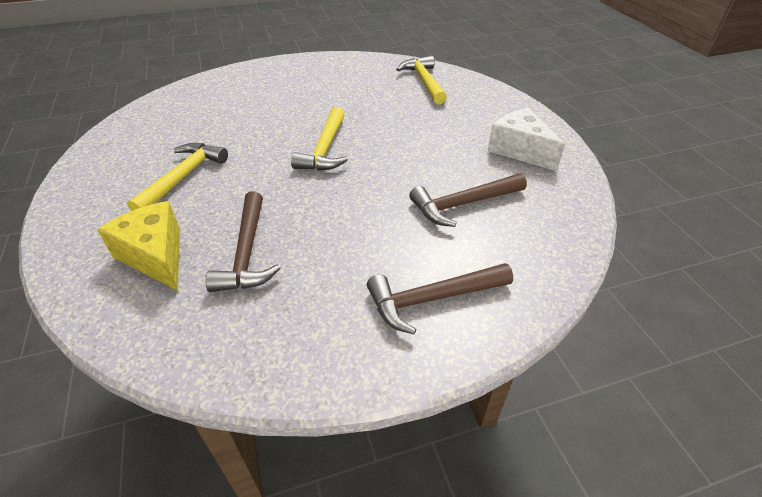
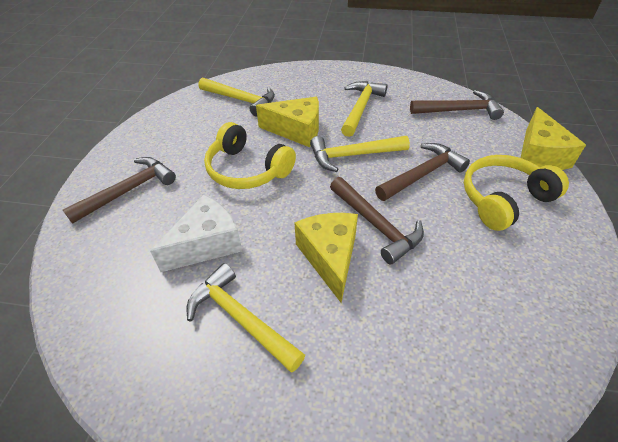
brown hammer: [205,191,281,292] [367,263,513,334] [409,173,527,227] = 3 -> [63,157,176,224] [330,177,424,265] [375,143,470,201] [410,90,504,120] = 4
yellow cheese: [97,201,180,291] = 1 -> [256,97,319,147] [294,213,358,303] [521,107,586,170] = 3
yellow hammer: [127,143,228,211] [291,107,348,171] [396,56,447,105] = 3 -> [187,263,305,373] [198,77,275,117] [310,136,410,172] [341,81,387,137] = 4
yellow headphones: none = 0 -> [204,122,296,189] [464,155,569,231] = 2

